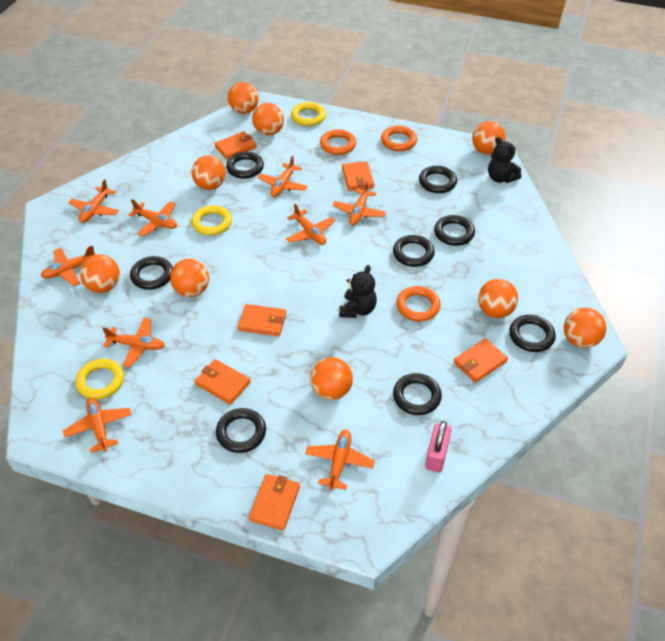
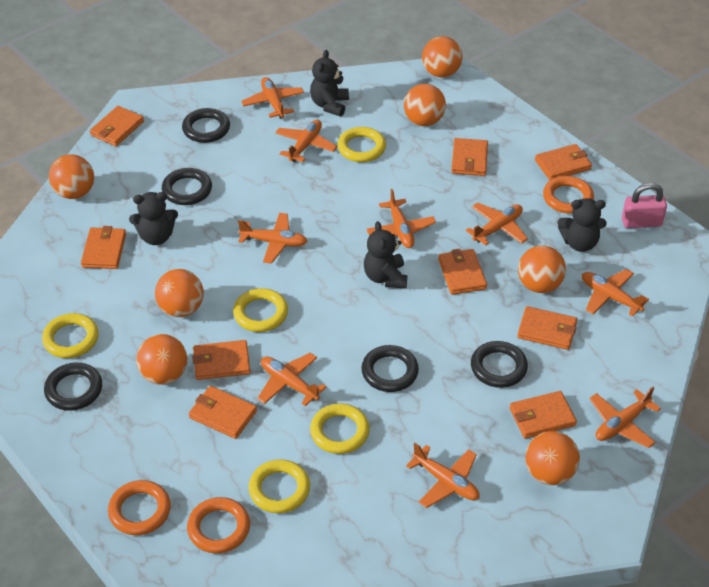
black ring: [130,256,173,290] [216,408,266,453] [226,152,264,179] [393,235,435,267] [393,373,442,415] [419,166,457,193] [434,215,475,246] [509,315,556,352] = 8 -> [44,363,102,411] [162,168,212,205] [182,108,230,143] [361,345,419,392] [471,341,528,388] = 5
black teddy bear: [339,265,377,318] [488,137,521,183] = 2 -> [129,192,178,245] [310,50,349,116] [364,221,407,289] [557,198,606,252] = 4
orange ball: [80,255,120,293] [170,259,209,297] [191,155,226,190] [228,82,259,114] [252,103,284,136] [310,357,353,400] [472,121,505,154] [478,279,518,318] [564,308,606,348] = 9 -> [49,154,94,199] [136,334,187,385] [155,269,204,317] [404,84,446,126] [422,36,462,77] [518,245,566,293] [526,431,580,485] = 7
orange wallet: [195,359,251,405] [214,131,257,160] [238,304,286,337] [249,474,300,531] [342,161,374,191] [454,338,508,383] = 6 -> [81,226,126,269] [90,106,144,146] [189,386,257,439] [192,340,250,380] [438,249,487,295] [451,138,488,176] [510,391,577,439] [517,306,577,350] [535,144,592,180] = 9
yellow ring: [75,359,124,399] [192,205,232,235] [291,102,326,126] = 3 -> [42,313,99,358] [233,288,288,332] [248,460,310,513] [310,404,370,454] [337,127,386,162] = 5

